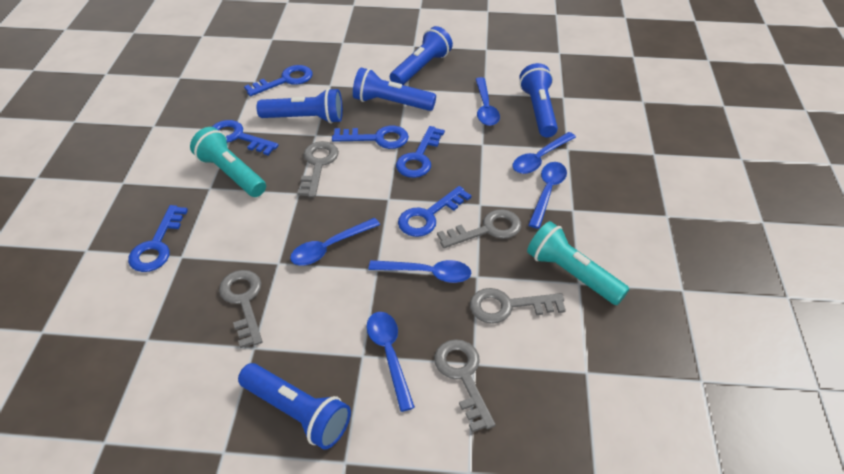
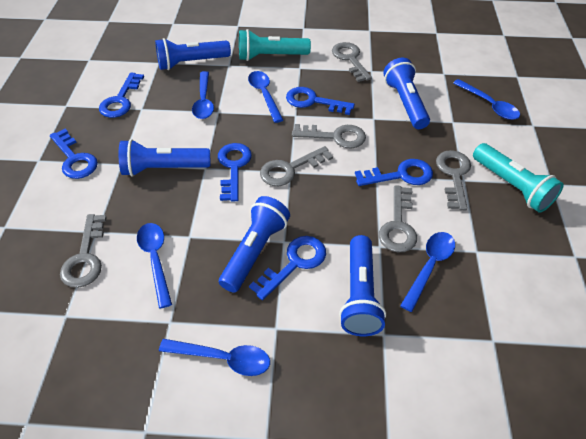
grey key: [219,270,263,348] [297,141,339,197] [434,339,495,432] [437,209,521,248] [470,288,566,324] = 5 -> [60,214,107,288] [260,146,333,186] [292,124,366,148] [332,42,372,82] [379,185,417,252] [436,150,471,210] = 6

